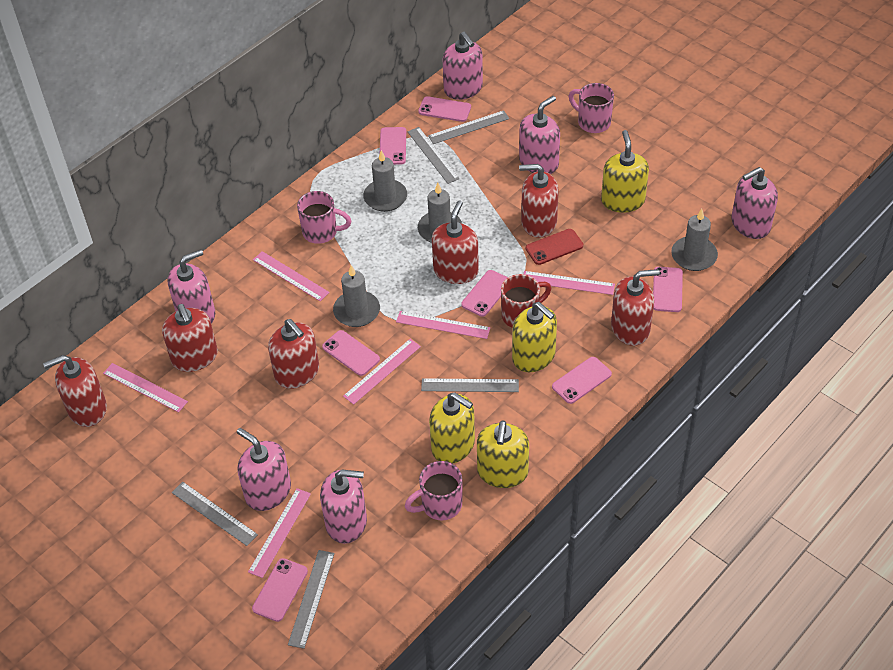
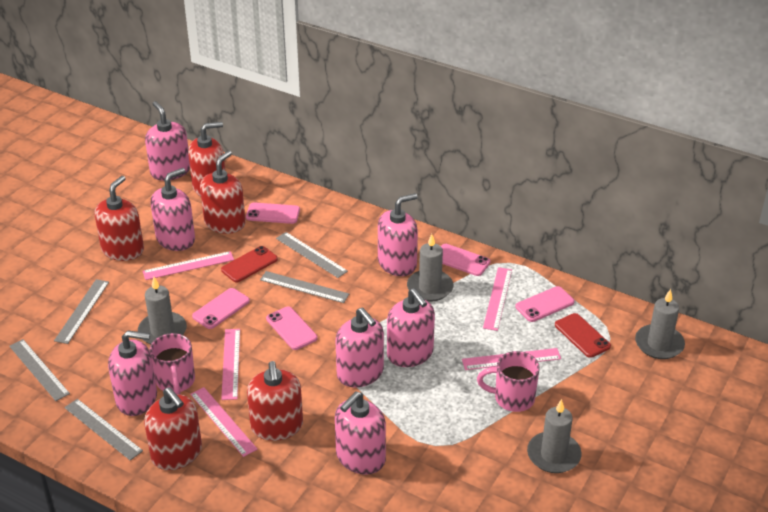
pink mug: [297,191,351,244] [405,461,462,521] [569,83,614,133] = 3 -> [149,333,195,394] [477,351,540,412] = 2
pink phone: [252,558,308,622] [322,330,380,376] [380,127,406,165] [418,96,471,122] [461,270,508,317] [552,357,612,404] [653,267,683,312] = 7 -> [192,288,250,329] [246,202,300,224] [266,306,318,350] [441,244,490,276] [515,286,575,322] = 5
pink ruler: [103,363,188,412] [248,488,311,578] [253,251,330,301] [343,339,421,405] [396,311,490,339] [524,271,615,295] = 6 -> [143,251,234,280] [190,387,258,457] [221,329,240,400] [462,348,561,370] [483,267,512,331] = 5
pink soap dispenser: [168,249,215,323] [237,428,291,511] [320,470,367,544] [442,32,483,100] [519,96,560,174] [731,167,778,239] = 6 -> [108,331,157,416] [145,101,190,181] [151,168,195,251] [335,391,386,474] [336,307,384,387] [378,193,418,276] [387,288,435,367] = 7
red mug: [501,274,551,328] = 1 -> none = 0
red phone: [526,229,583,265] = 1 -> [221,246,278,283] [555,313,611,358] = 2
red soap dispenser: [43,355,107,427] [162,304,218,372] [268,319,319,389] [432,201,479,284] [519,164,559,238] [611,269,660,346] = 6 -> [94,176,144,261] [144,387,202,470] [188,122,225,197] [200,150,246,234] [247,361,303,441] = 5
yellow soap dispenser: [429,392,475,464] [477,420,529,488] [512,302,557,372] [601,130,649,213] = 4 -> none = 0

